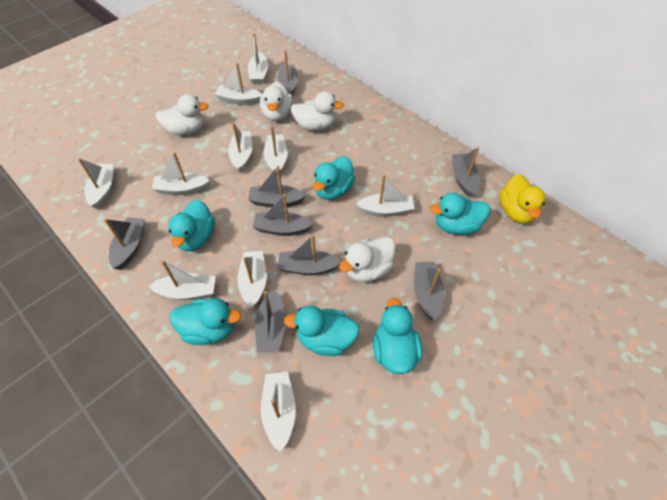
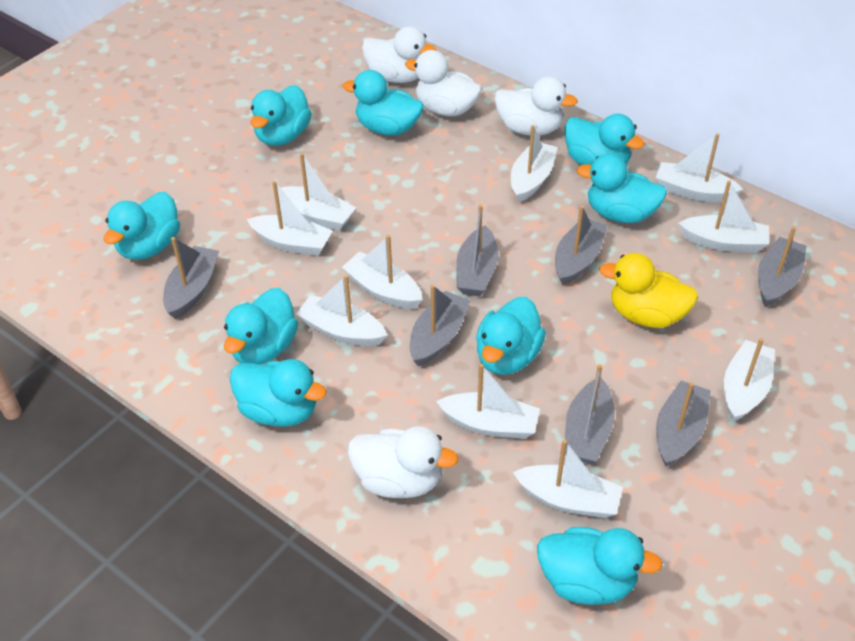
grey boat: [104,217,144,270] [248,166,306,207] [253,194,313,236] [255,289,286,352] [277,50,298,95] [278,235,342,275] [414,262,445,320] [452,147,480,198] = 8 -> [163,237,219,319] [410,285,471,366] [456,204,499,296] [555,206,608,285] [565,364,615,464] [656,380,711,467] [758,226,806,307] = 7
turquoise duck: [168,199,215,251] [170,298,241,345] [284,306,360,356] [313,156,355,200] [373,298,422,374] [430,193,490,235] = 6 -> [104,192,180,260] [224,288,298,364] [230,359,327,427] [250,85,312,146] [343,70,424,136] [476,297,546,375] [537,527,663,605] [565,114,645,165] [576,154,667,223] = 9

